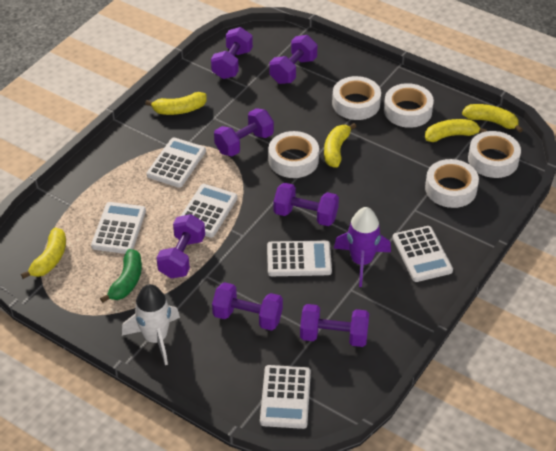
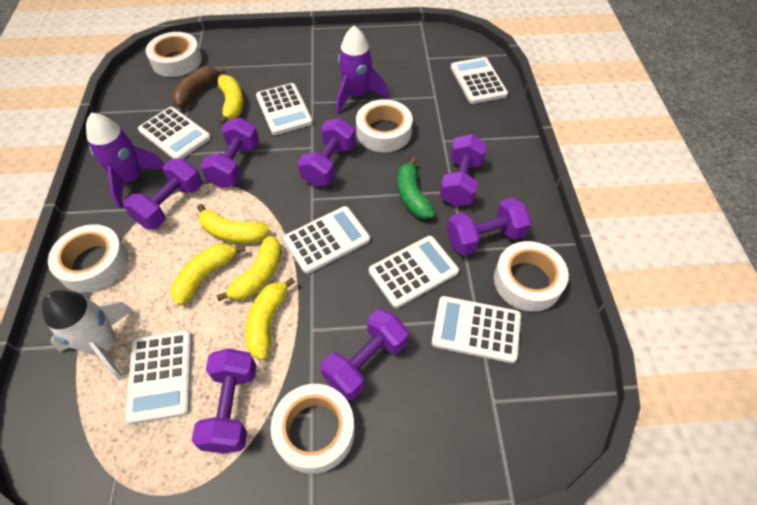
brown banana: none = 0 -> [172,66,226,108] = 1
purple rocket: [334,207,391,287] = 1 -> [86,113,165,207] [336,26,388,113] = 2
white calculator: [91,202,146,254] [147,138,206,188] [181,184,238,238] [260,365,311,429] [267,240,332,276] [392,226,453,282] = 6 -> [125,330,192,424] [138,107,211,159] [256,83,313,135] [283,206,370,274] [369,236,459,308] [432,296,521,363] [451,57,508,104] = 7

